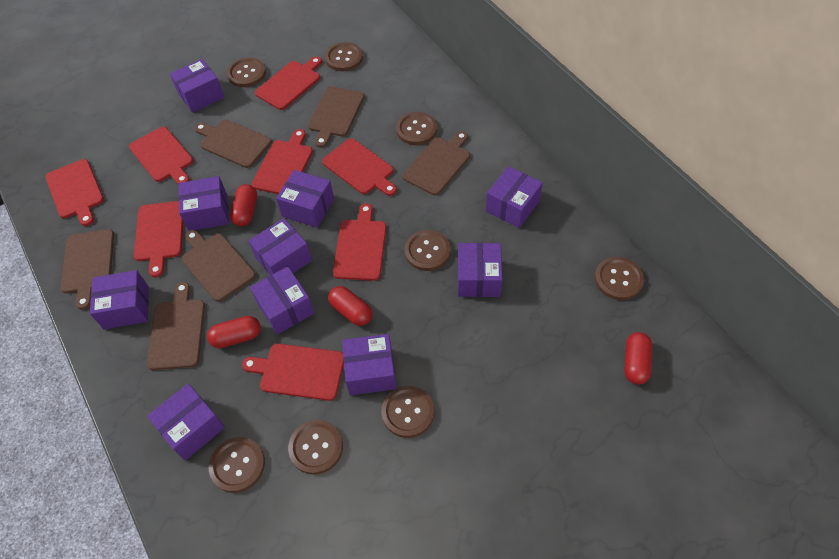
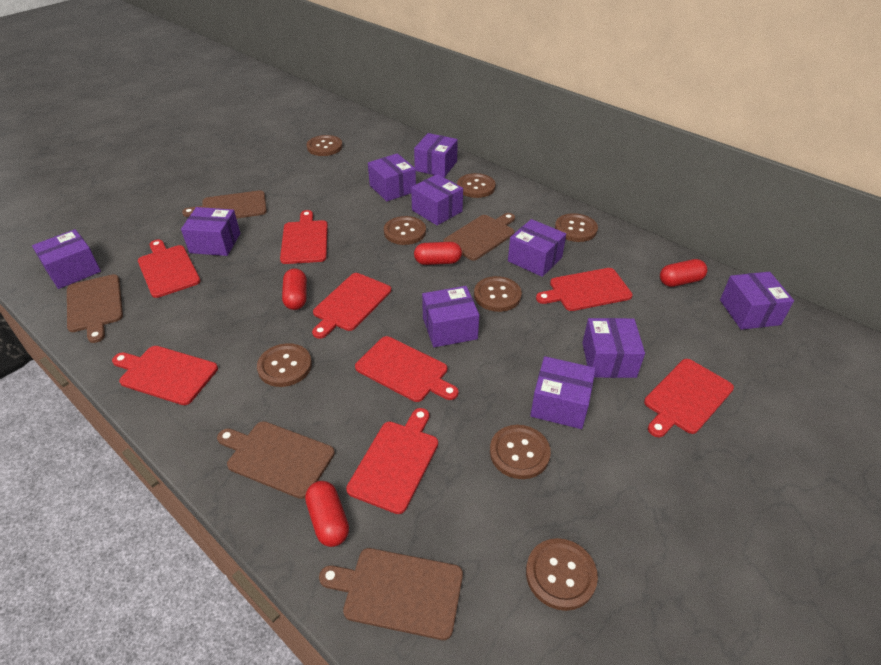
brown cutting board: [61,229,114,310] [147,282,205,370] [182,230,256,302] [194,119,272,168] [308,86,365,148] [402,131,470,195] = 6 -> [67,274,123,343] [182,190,267,219] [217,421,335,499] [319,548,463,640] [443,213,515,261] = 5

